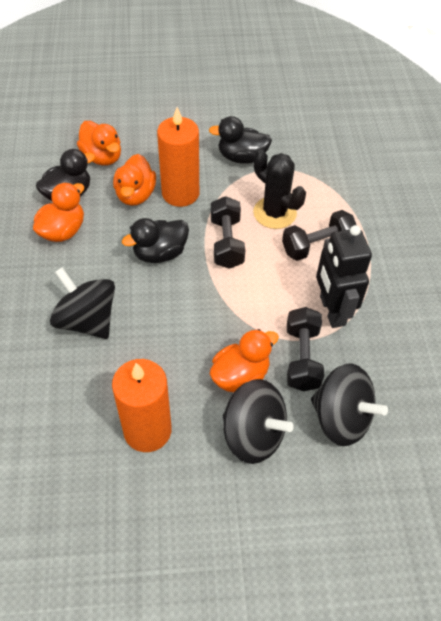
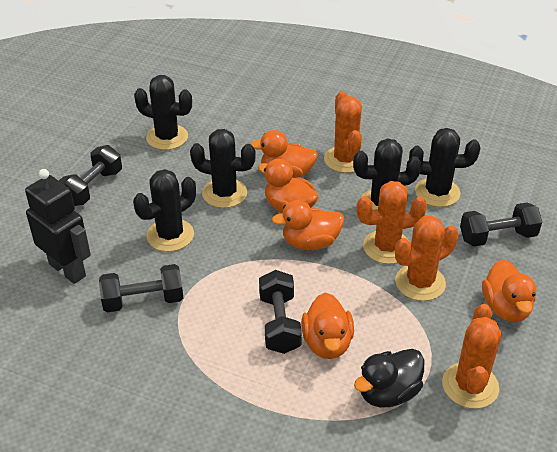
black cactus: [253,150,306,229] = 1 -> [133,169,196,252] [134,75,192,150] [190,129,256,208] [353,138,422,210] [409,128,480,207] = 5
black duck: [36,149,95,201] [122,218,189,263] [209,116,272,164] = 3 -> [354,349,424,407] = 1
black dumbbell: [211,196,245,269] [282,210,356,261] [287,307,324,391] = 3 -> [59,145,122,206] [99,264,183,312] [259,270,302,354] [460,202,542,246] = 4
black spinning top: [50,267,115,339] [223,379,294,464] [311,364,388,446] = 3 -> none = 0
orange cactus: none = 0 -> [324,91,362,173] [357,181,427,264] [395,216,459,301] [442,304,502,409] = 4
orange candle: [112,359,172,452] [157,107,199,207] = 2 -> none = 0
orange duck: [33,182,84,242] [77,121,121,166] [113,154,156,206] [210,329,279,392] = 4 -> [251,130,318,178] [258,159,319,213] [272,200,344,250] [301,292,354,359] [482,259,536,322] = 5

